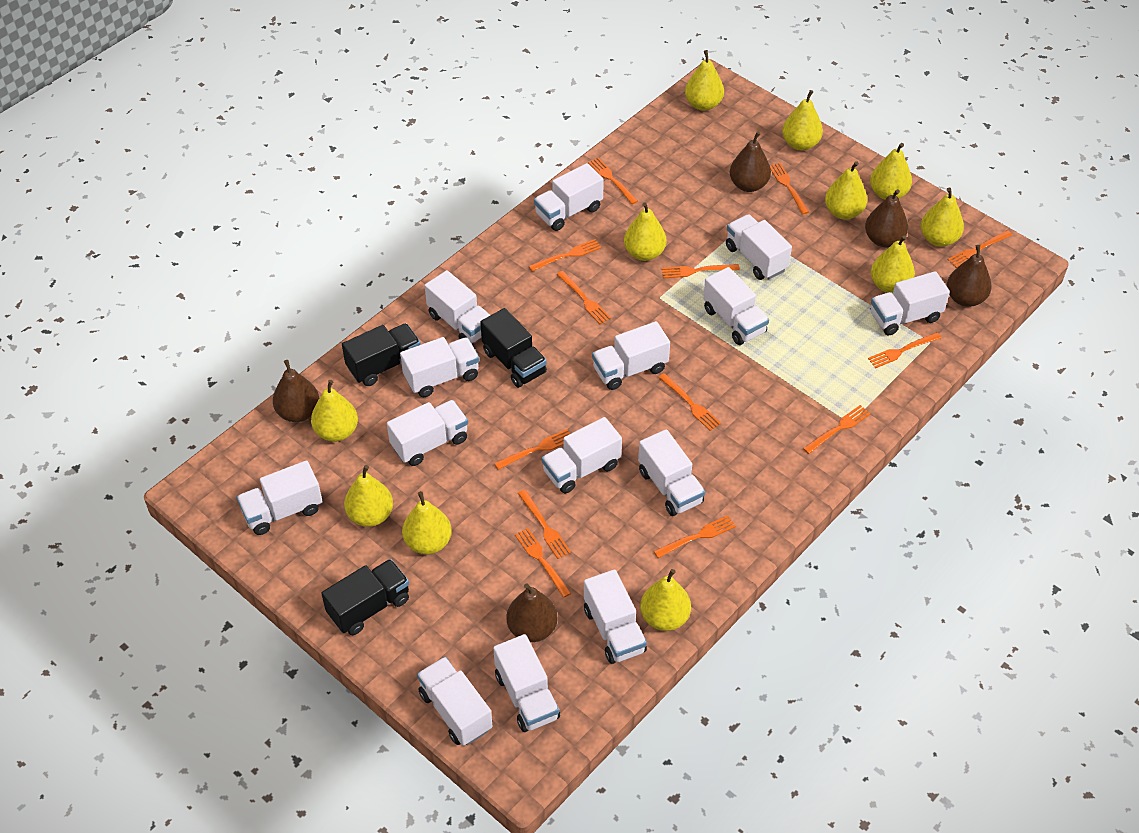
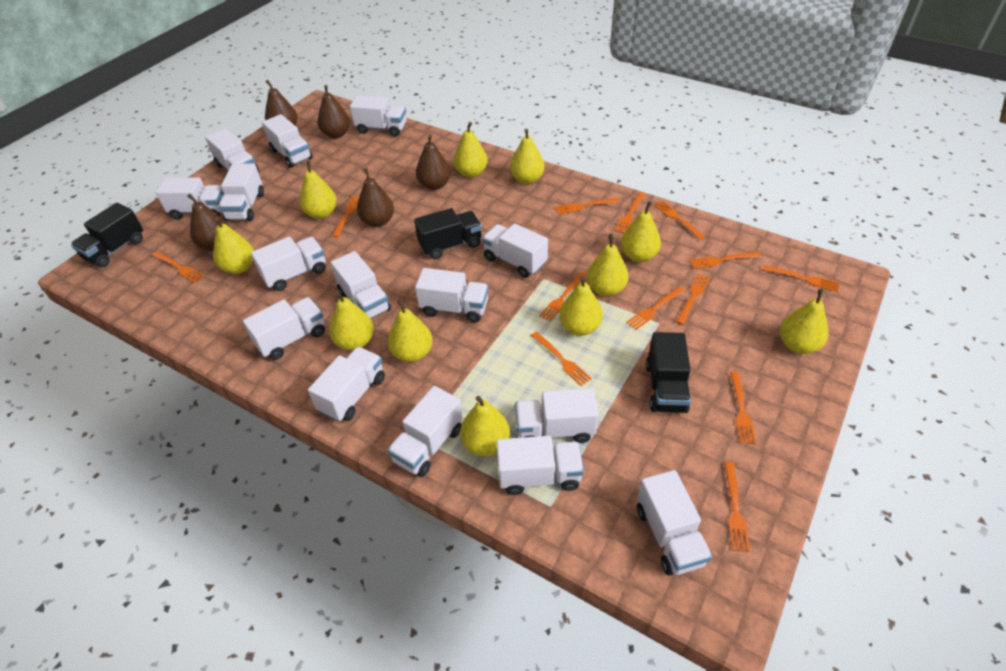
white truck: [237,460,323,535] [387,400,468,466] [400,337,480,397] [417,657,492,746] [425,270,490,343] [493,634,560,732] [534,163,604,231] [542,417,622,494] [584,569,647,664] [592,321,670,390] [638,429,705,516] [703,267,769,345] [726,214,792,280] [871,271,950,336] = 14 -> [156,177,224,220] [205,128,259,173] [219,164,264,221] [243,297,325,360] [251,236,326,291] [262,114,313,168] [308,347,385,422] [331,251,391,319] [350,95,406,136] [387,386,463,477] [415,268,489,323] [482,223,548,278] [496,436,584,495] [515,388,599,443] [637,470,712,576] = 15

